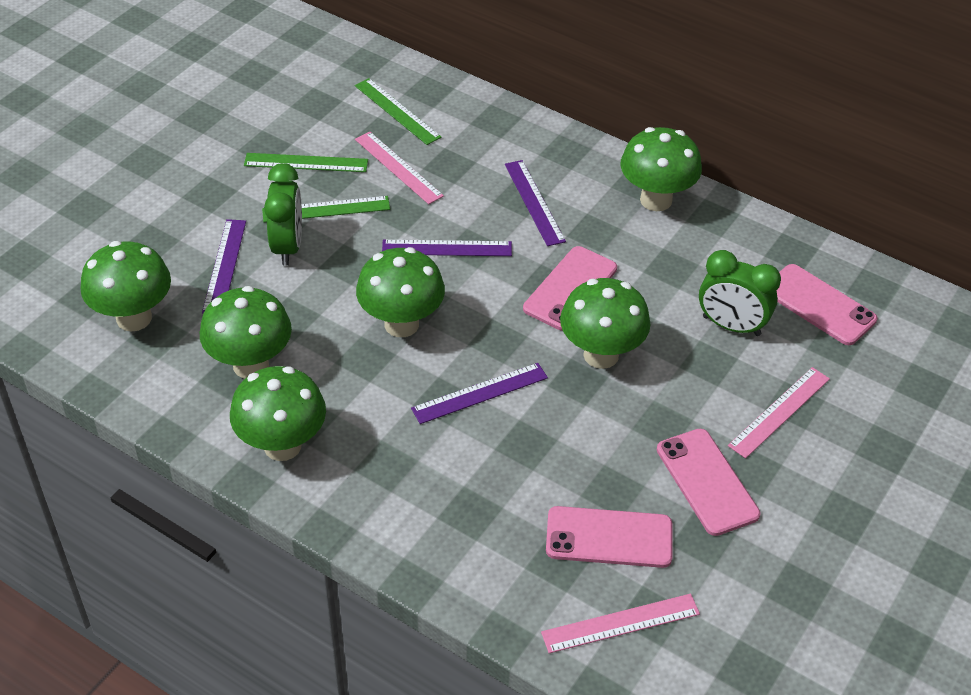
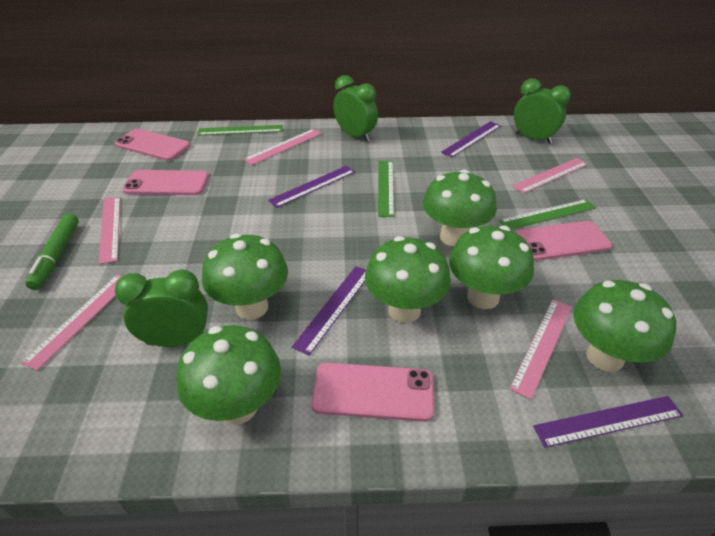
green clock: [264,163,302,266] [699,250,781,336] = 2 -> [115,269,208,347] [333,75,378,142] [514,78,571,144] = 3
green marker: none = 0 -> [25,213,79,290] = 1
pink ruler: [355,132,444,204] [541,594,700,653] [728,367,830,459] = 3 -> [21,274,122,371] [98,196,120,264] [244,129,322,165] [509,299,572,399] [512,158,588,193] = 5

